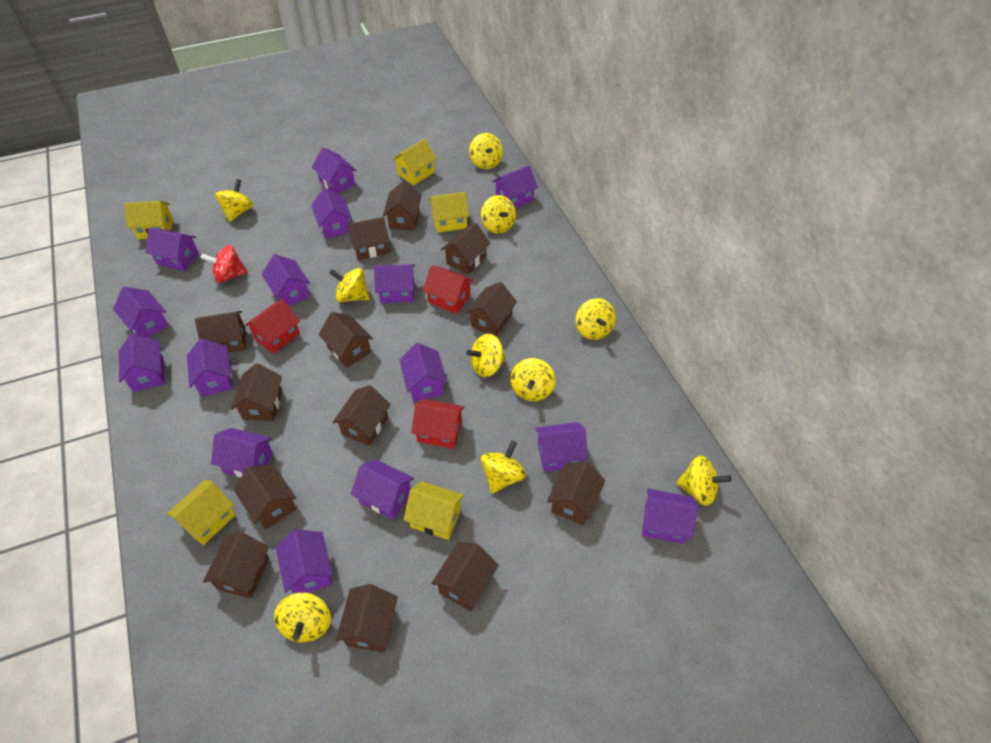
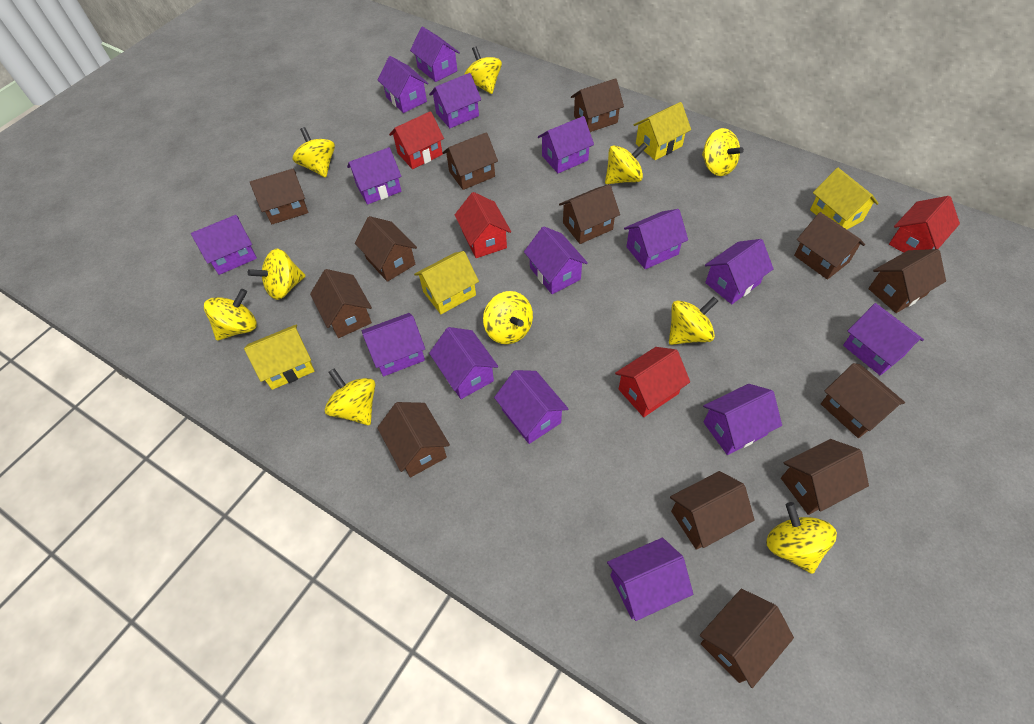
red house: [245,299,300,354] [411,399,465,449] [423,266,474,314] = 3 -> [389,111,444,169] [455,192,511,258] [615,347,690,417] [889,196,960,253] = 4
red spinning top: [201,245,248,283] = 1 -> none = 0
yellow house: [124,201,174,239] [167,480,236,545] [392,139,437,185] [404,481,464,540] [429,192,469,233] = 5 -> [244,325,315,390] [414,251,479,314] [634,102,691,160] [810,168,879,229] = 4

